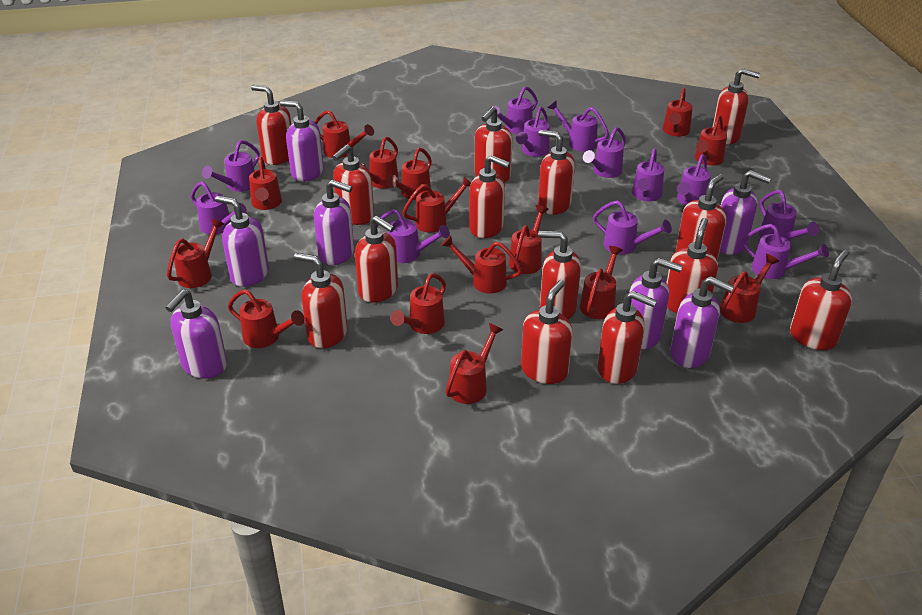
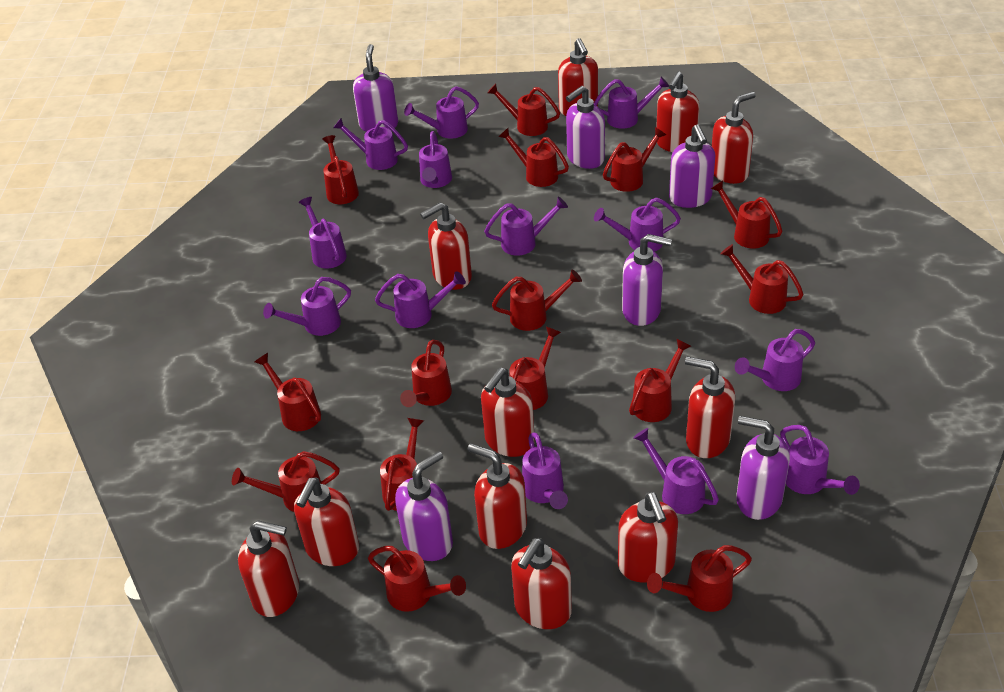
purple soap dispenser: [165,289,227,378] [215,196,269,287] [280,100,324,182] [314,180,354,265] [629,258,682,349] [671,276,734,368] [720,170,771,255] = 7 -> [353,44,398,132] [395,451,453,561] [566,86,605,169] [622,234,672,326] [669,124,715,208] [736,416,790,520] = 6
purple watering can: [191,181,247,235] [202,140,260,192] [377,209,450,263] [494,86,538,134] [516,107,549,157] [548,100,609,152] [583,127,626,178] [593,200,672,255] [632,149,664,201] [677,154,711,205] [741,224,829,279] [759,190,819,242] = 12 -> [263,277,351,336] [299,197,347,269] [333,118,408,170] [375,271,466,328] [404,86,479,139] [419,131,452,188] [484,197,568,255] [522,432,568,509] [594,77,669,129] [594,198,681,252] [633,428,719,514] [735,329,815,391] [780,425,860,495] = 13
red soap dispenser: [251,85,291,165] [294,253,348,348] [332,144,374,225] [355,216,398,303] [469,155,510,238] [474,106,513,182] [521,280,573,384] [538,130,575,215] [538,231,581,319] [598,291,657,384] [666,218,718,313] [676,174,726,260] [713,68,760,145] [790,250,852,350] = 14 -> [238,520,299,617] [294,477,359,566] [420,202,472,290] [467,443,527,549] [481,368,535,457] [511,538,572,629] [558,38,598,116] [618,492,678,583] [656,72,699,152] [685,357,735,458] [712,92,756,184] = 11

